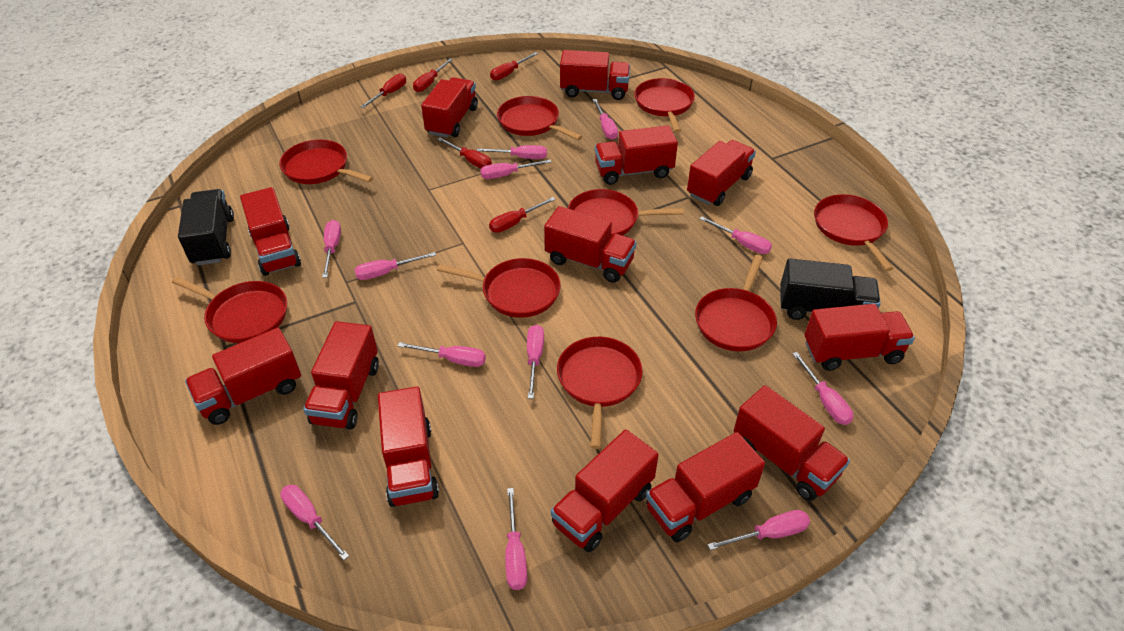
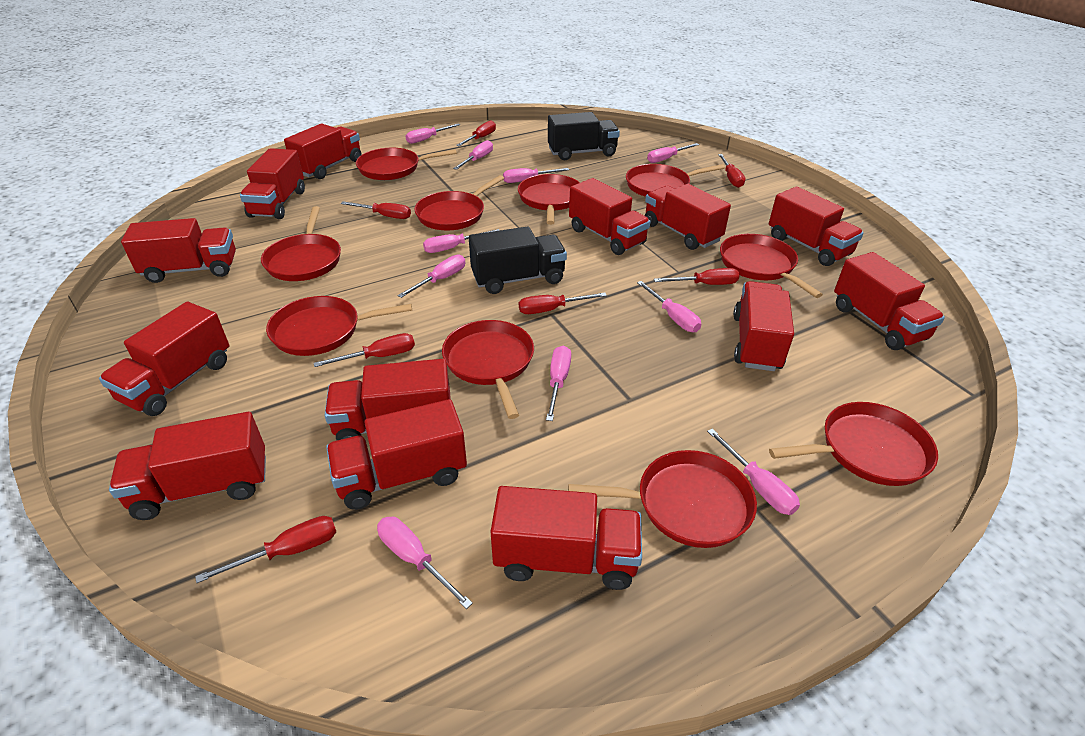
pink screwdriver: [280,485,349,560] [322,220,341,278] [354,252,436,280] [398,342,486,367] [477,145,547,159] [480,160,551,179] [505,488,527,590] [527,325,544,399] [593,99,618,140] [700,217,772,254] [708,510,810,550] [792,352,853,425] = 12 -> [377,516,473,609] [397,255,465,298] [405,123,460,144] [423,229,500,253] [453,140,493,170] [503,168,569,183] [546,345,571,421] [637,281,701,332] [647,143,699,163] [707,428,800,515] = 10
red pan: [172,277,287,343] [279,139,373,184] [437,258,561,318] [497,96,582,140] [557,337,643,449] [568,189,684,237] [634,78,695,133] [695,255,777,351] [814,194,894,271] = 9 -> [261,206,341,281] [266,296,412,356] [356,148,457,180] [414,175,504,230] [442,320,534,419] [518,174,580,225] [568,450,757,548] [626,164,725,197] [720,234,823,298] [769,402,938,486] = 10
red screwdriver: [360,74,406,108] [413,59,453,92] [437,137,492,169] [489,197,555,233] [490,52,538,81] = 5 -> [195,516,336,583] [314,333,415,367] [341,201,411,219] [456,121,496,146] [519,293,607,314] [654,268,740,285] [718,154,745,188] = 7

